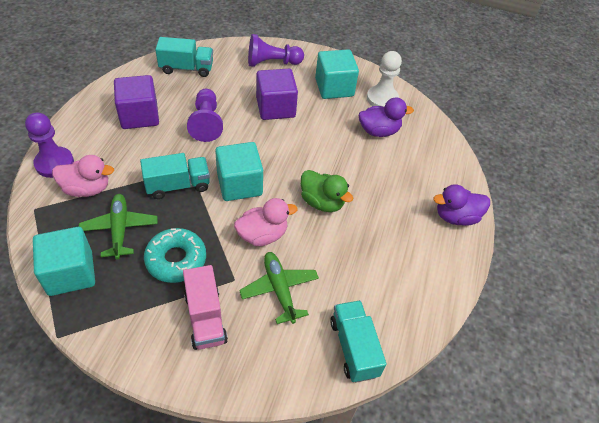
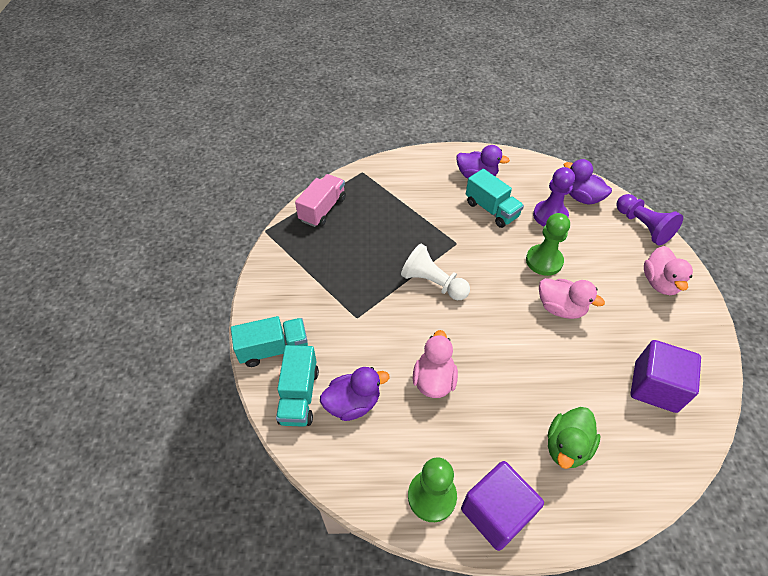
green pawn: none = 0 -> [408,457,457,522] [526,213,570,276] = 2
green plane: [79,194,158,259] [239,252,319,324] = 2 -> none = 0
pink duck: [52,155,114,197] [234,198,298,246] = 2 -> [413,330,458,398] [539,278,605,319] [644,246,693,295] = 3
purple duck: [359,97,414,137] [433,184,490,226] = 2 -> [320,367,389,421] [456,145,510,178] [564,159,612,205] = 3
purple pawn: [25,112,74,178] [187,89,223,142] [248,34,304,67] = 3 -> [533,167,575,226] [616,194,683,245] = 2
turquoise cube: [33,227,95,296] [215,142,263,201] [315,49,359,99] = 3 -> none = 0
turquoise donut: [144,228,206,283] = 1 -> none = 0

